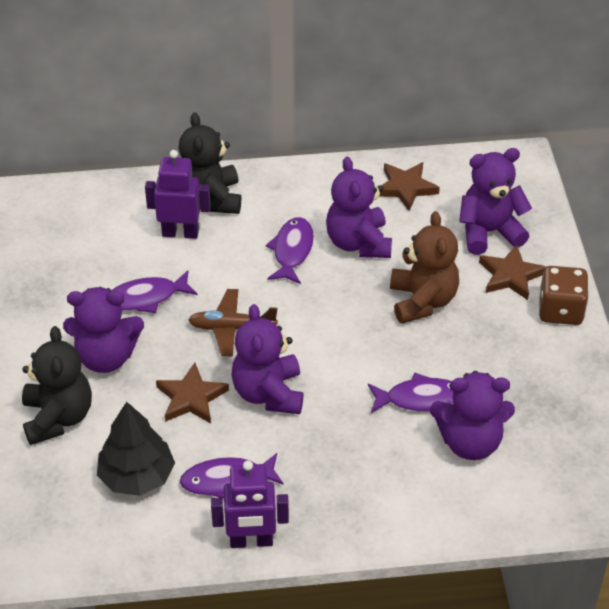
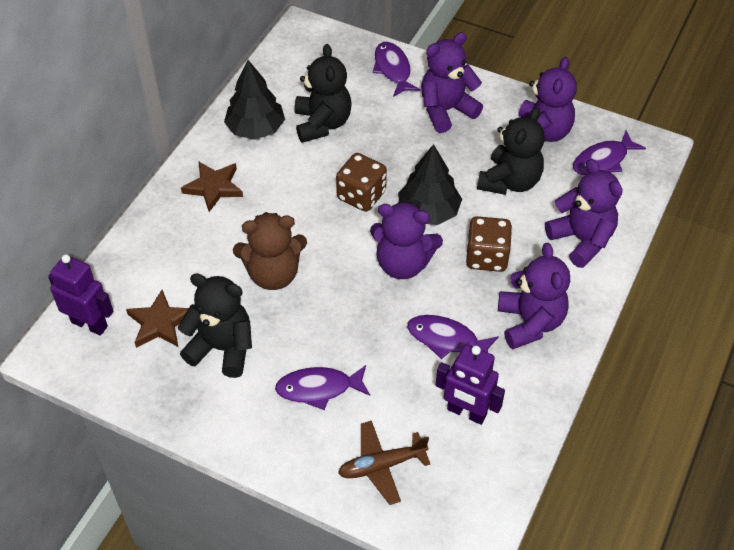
black teddy bear: [22,326,92,445] [179,112,241,214] = 2 -> [178,273,252,378] [294,44,352,143] [477,107,545,195] = 3
black tree: [97,402,175,496] = 1 -> [224,60,285,140] [398,144,462,225] = 2
brown dice: [539,266,589,325] = 1 -> [336,153,387,212] [466,216,512,272] = 2
brown star: [156,363,229,423] [379,162,440,211] [479,245,546,300] = 3 -> [126,290,189,348] [181,161,243,212] = 2

